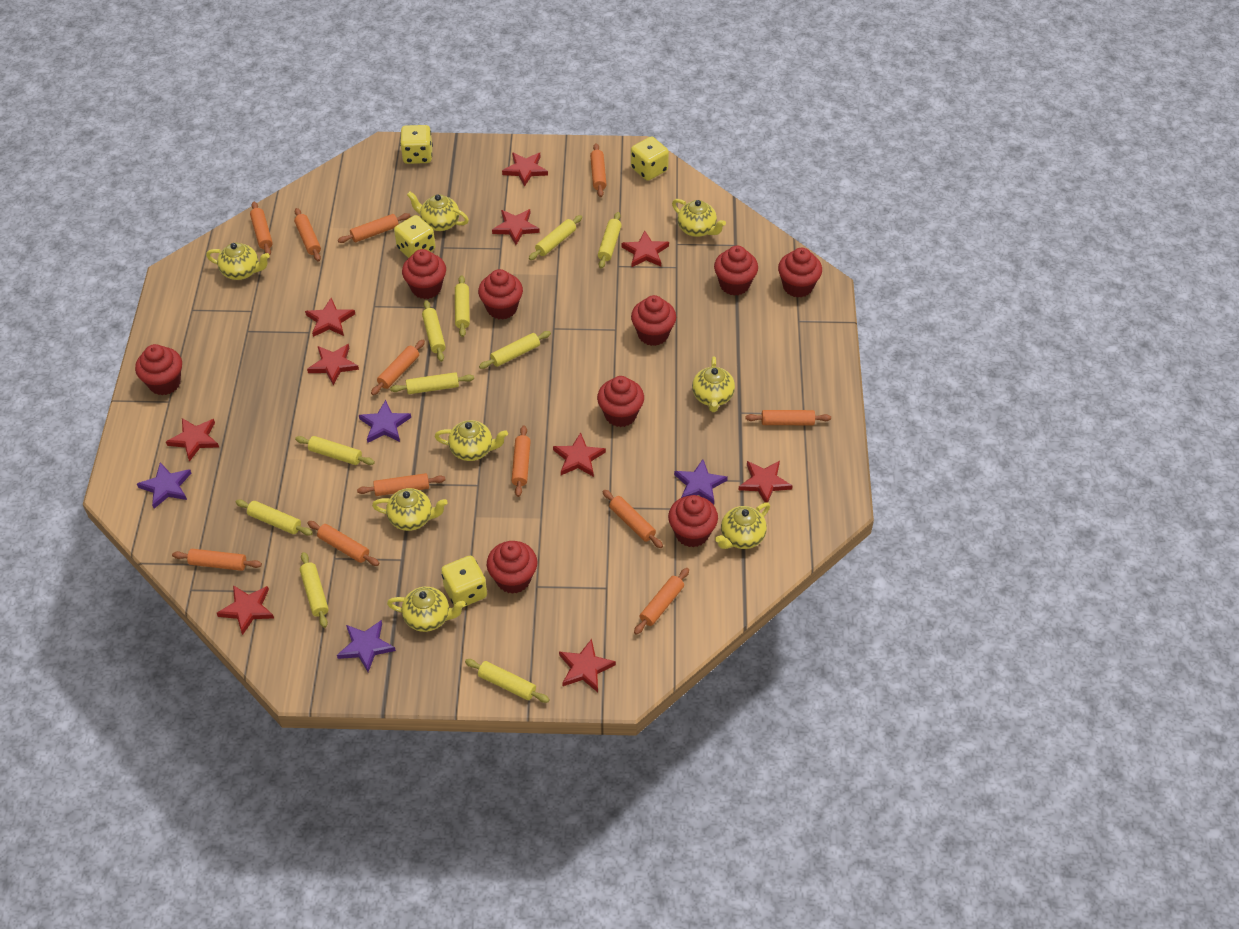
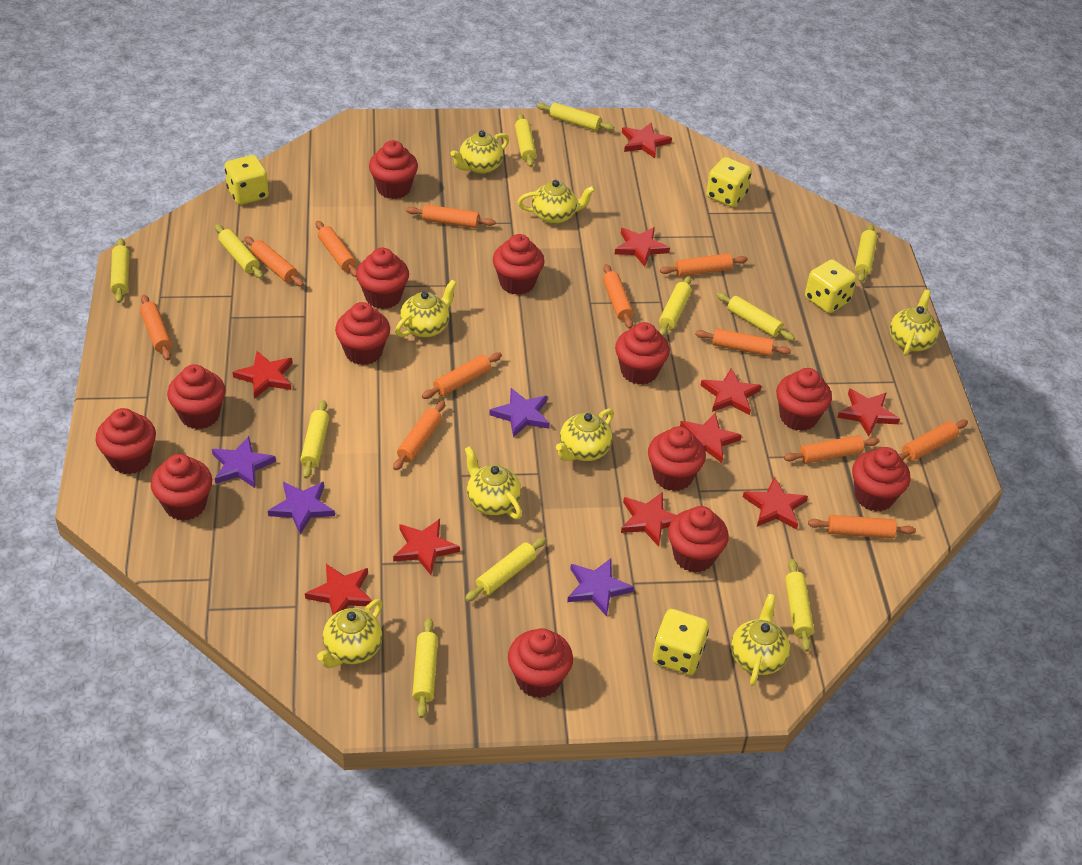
red cupcake: [135,344,182,395] [402,249,446,299] [478,269,523,320] [487,541,537,594] [597,376,644,427] [631,295,676,346] [668,495,718,547] [714,246,758,296] [778,248,822,298] = 9 -> [96,408,156,474] [151,454,212,521] [167,364,226,429] [335,302,390,365] [356,248,409,309] [369,140,418,199] [493,234,545,295] [508,628,573,698] [615,322,670,385] [648,426,706,491] [668,506,729,572] [776,368,832,431] [852,447,911,511] = 13
yellow rolling pin: [236,499,313,536] [295,436,375,465] [300,552,329,628] [390,372,474,394] [422,300,446,362] [455,275,470,337] [465,659,549,703] [479,331,551,369] [529,215,582,260] [598,212,622,269] = 10 -> [111,238,129,303] [215,224,263,279] [300,400,329,479] [412,618,438,718] [465,537,546,601] [515,114,536,167] [537,103,614,131] [659,276,692,336] [716,292,795,341] [785,559,814,652] [855,224,877,282] = 11

